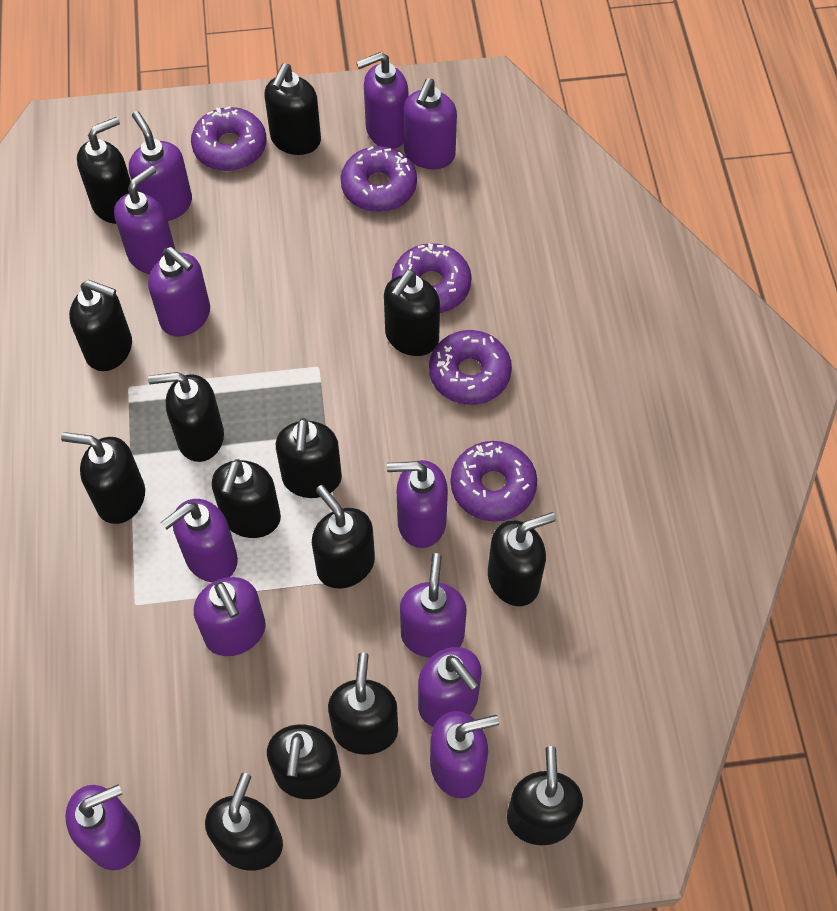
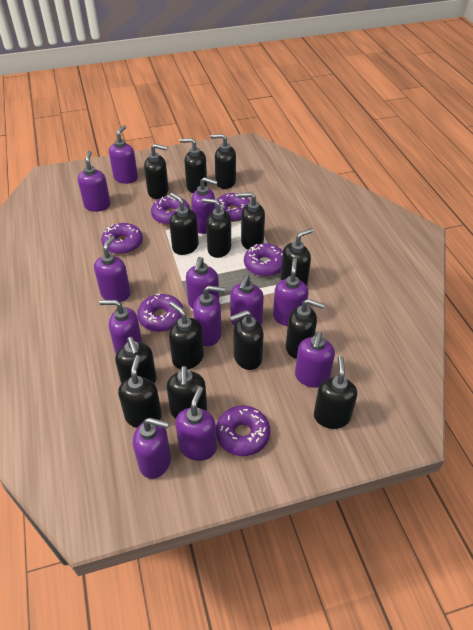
purple donut: [191,106,267,171] [340,146,417,212] [392,243,472,313] [429,330,512,405] [451,441,537,522] = 5 -> [101,223,143,254] [137,294,183,332] [151,195,190,225] [215,193,250,222] [216,406,270,456] [244,243,283,277] = 6

